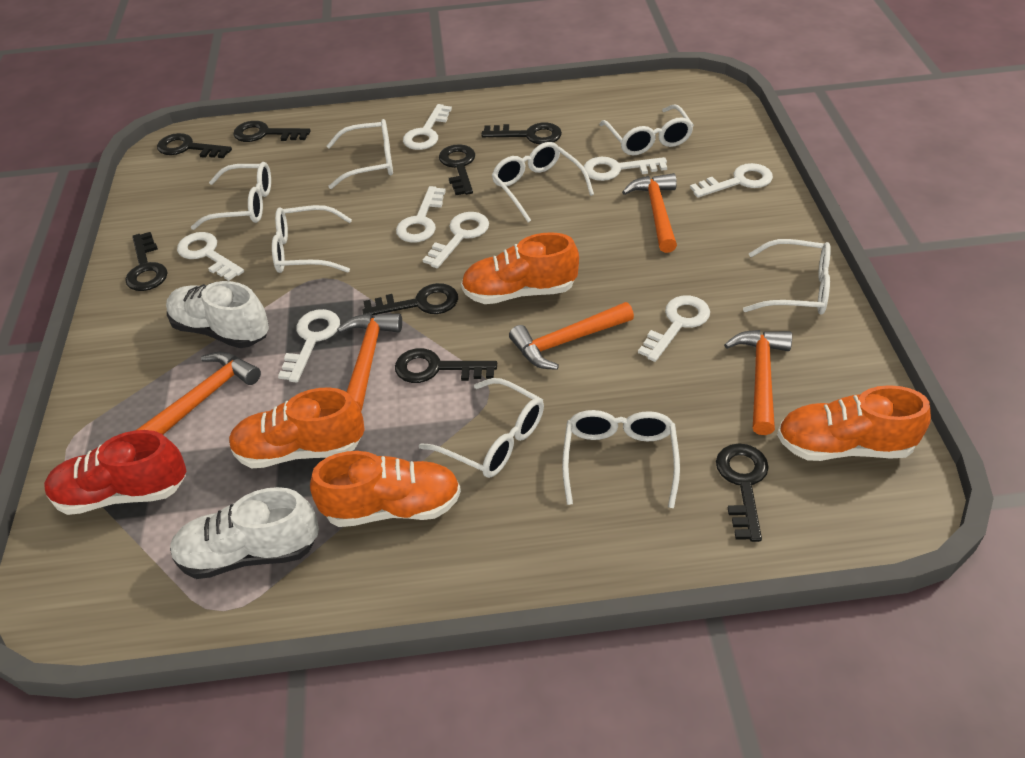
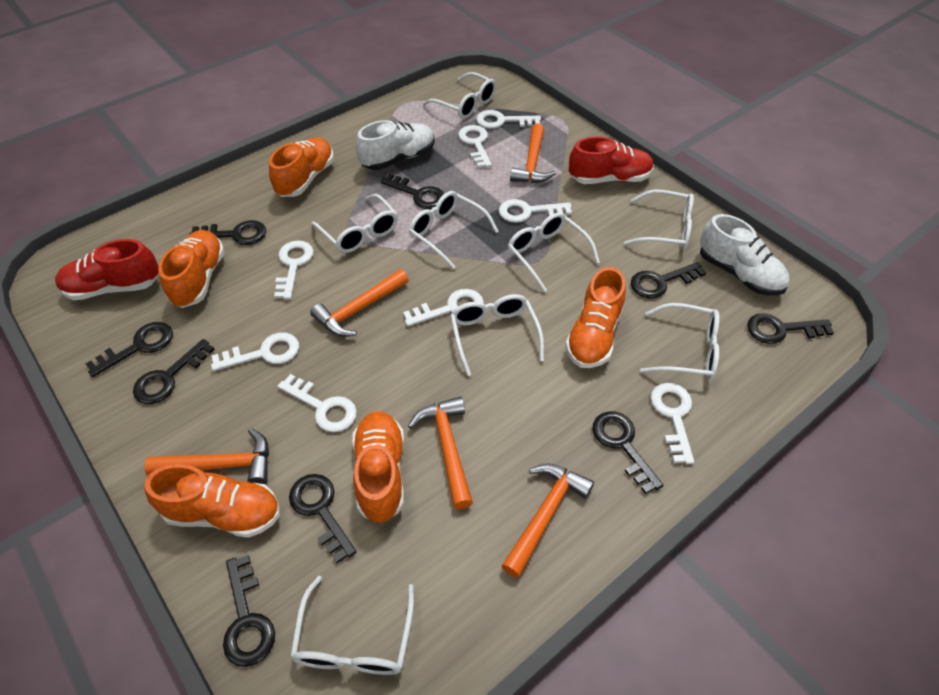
black key: [125,232,168,291] [157,133,232,158] [233,121,311,142] [362,283,458,315] [395,348,497,383] [439,144,475,195] [481,123,562,144] [716,443,769,542] = 8 -> [86,322,173,377] [133,339,215,404] [189,220,266,245] [223,555,275,667] [289,474,356,563] [381,173,444,209] [592,411,663,494] [631,262,706,299] [747,313,834,344] = 9
orange shoe: [229,387,365,468] [310,451,461,527] [461,232,579,304] [777,385,931,461] = 4 -> [144,464,280,538] [159,230,225,308] [269,137,334,197] [352,411,404,523] [565,267,626,368] = 5
red shoe: [44,430,186,515] = 1 -> [55,239,159,300] [569,136,654,184] = 2

